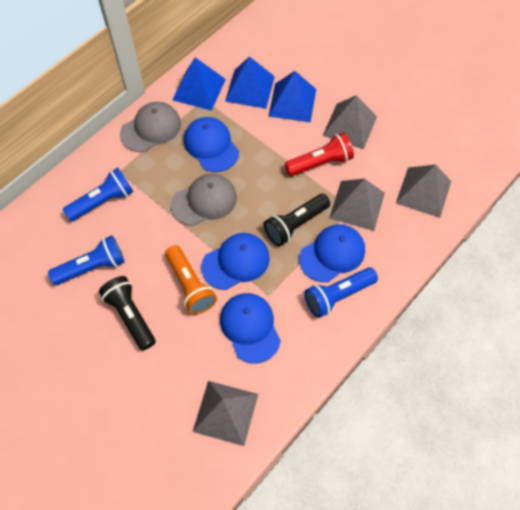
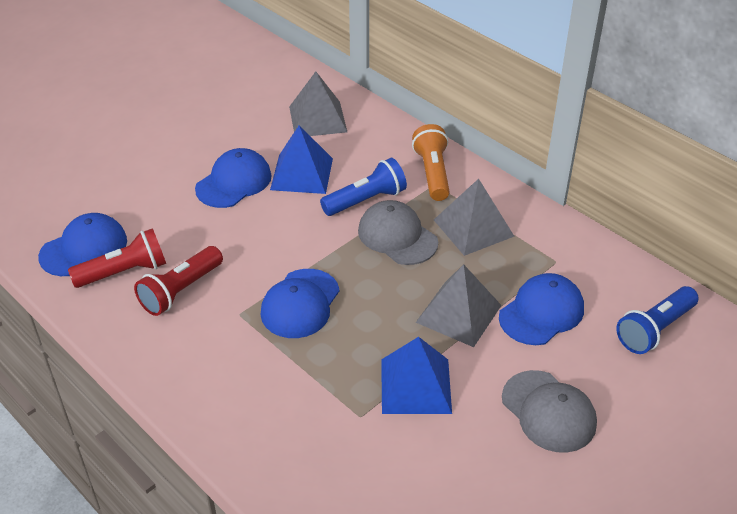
black flashlight: [99,276,156,351] [264,194,330,246] = 2 -> none = 0
blue flashlight: [48,235,125,285] [63,168,133,221] [305,267,378,318] = 3 -> [320,158,407,216] [616,286,698,354] = 2
blue pyramid: [172,57,226,111] [225,56,275,109] [268,71,316,123] = 3 -> [270,125,333,194] [381,337,452,414] = 2
grey pyramid: [193,381,258,446] [323,95,377,149] [329,178,385,231] [396,165,451,218] = 4 -> [289,72,347,136] [416,264,502,347] [434,179,514,256] = 3
red flashlight: [285,133,354,176] = 1 -> [68,228,166,288] [134,246,223,316] = 2

